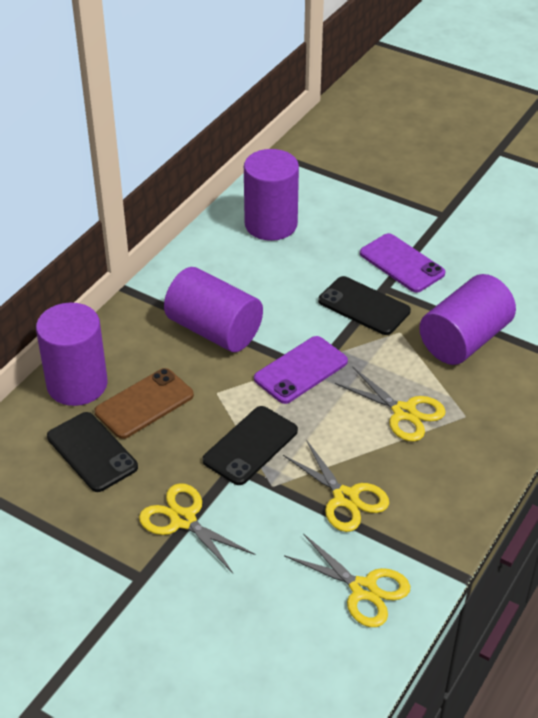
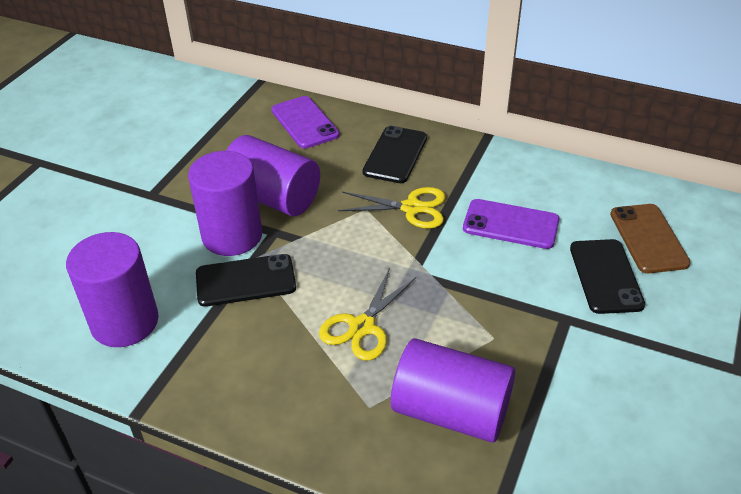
yellow scissors: [139,483,256,573] [283,440,389,532] [284,534,410,627] [335,367,446,442] = 4 -> [319,268,416,361] [338,187,446,229] = 2

